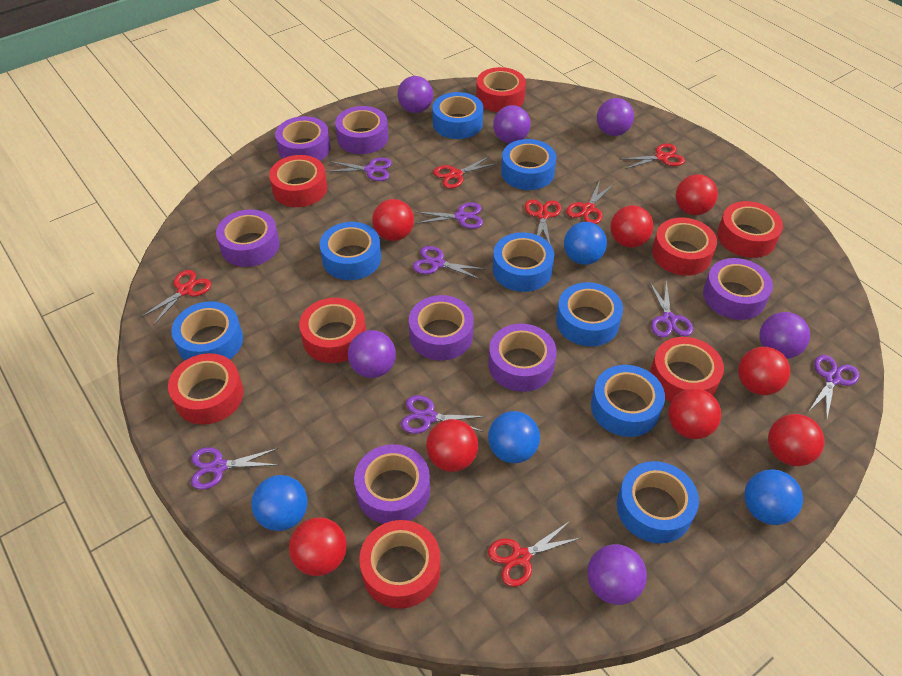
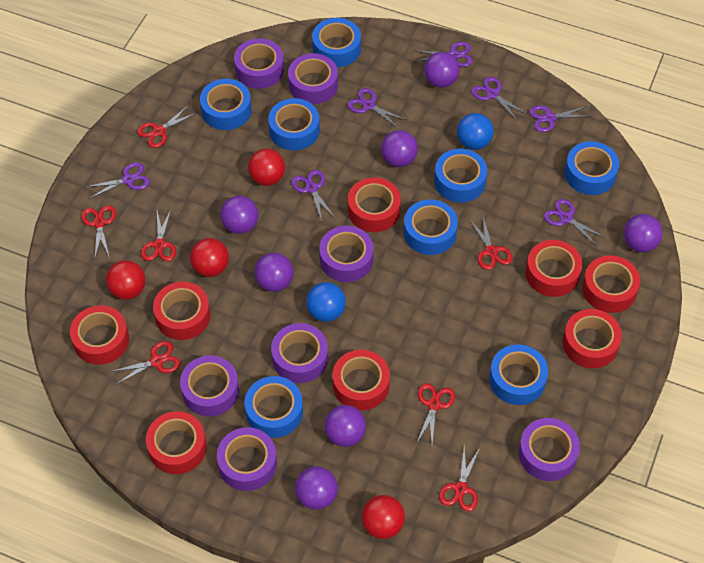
blue ball: [251,475,307,531] [488,411,540,463] [564,222,607,265] [744,469,803,525] = 4 -> [306,282,346,322] [457,113,494,150] = 2
purple ball: [348,330,396,378] [398,76,433,113] [493,105,530,143] [587,544,647,605] [597,98,634,136] [759,312,810,359] = 6 -> [220,196,258,234] [254,253,293,292] [295,466,338,510] [324,405,366,447] [381,130,418,167] [424,52,460,88] [623,214,663,252] = 7
red ball: [289,517,347,576] [372,199,414,241] [426,419,478,472] [610,205,653,248] [668,388,721,439] [676,174,718,215] [738,347,790,395] [768,414,825,466] = 8 -> [106,260,146,300] [190,238,229,277] [248,149,285,186] [362,495,405,539] = 4
red scissors: [141,270,211,325] [433,156,498,189] [488,521,581,587] [525,200,561,243] [566,180,614,224] [621,144,685,169] = 6 -> [81,205,116,258] [110,341,181,385] [137,106,197,148] [141,209,176,261] [416,383,455,444] [439,446,480,511] [469,217,513,270] = 7

